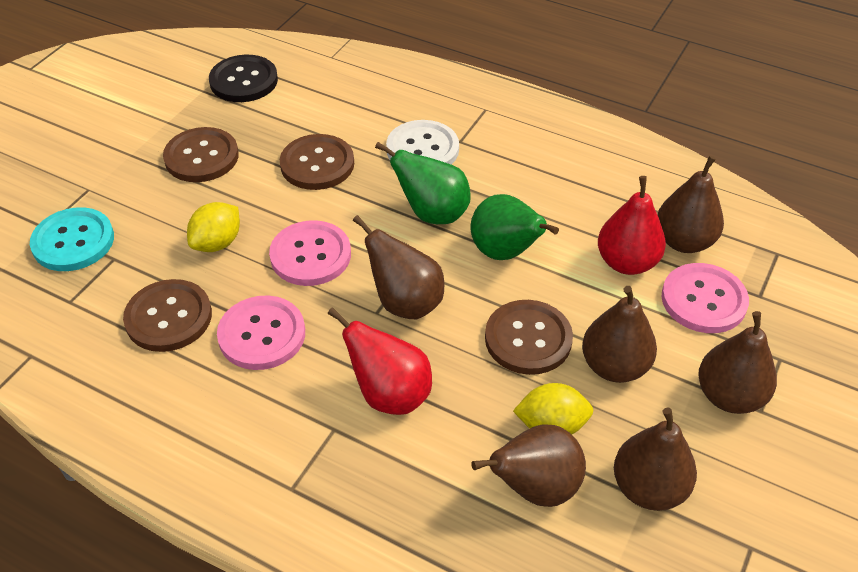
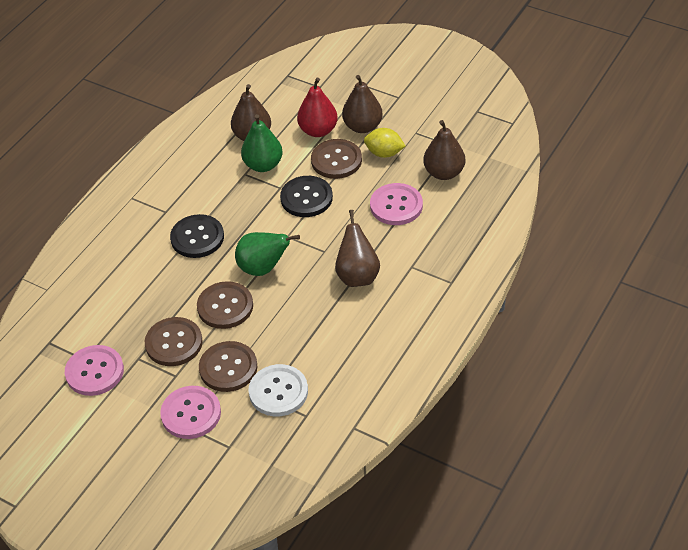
black button: [209,55,278,102] = 1 -> [170,214,224,258] [280,176,333,217] = 2
brown pear: [353,215,444,319] [471,424,586,507] [582,286,657,383] [614,407,697,511] [657,156,724,253] [698,311,777,414] = 6 -> [231,84,271,141] [335,210,380,287] [342,75,383,133] [423,120,465,180] = 4
red pear: [328,307,432,415] [598,176,666,275] = 2 -> [297,78,338,137] = 1
turquoise button: [30,207,114,271] = 1 -> none = 0
yellow lemon: [187,202,240,252] [513,383,593,434] = 2 -> [364,128,406,158] = 1

